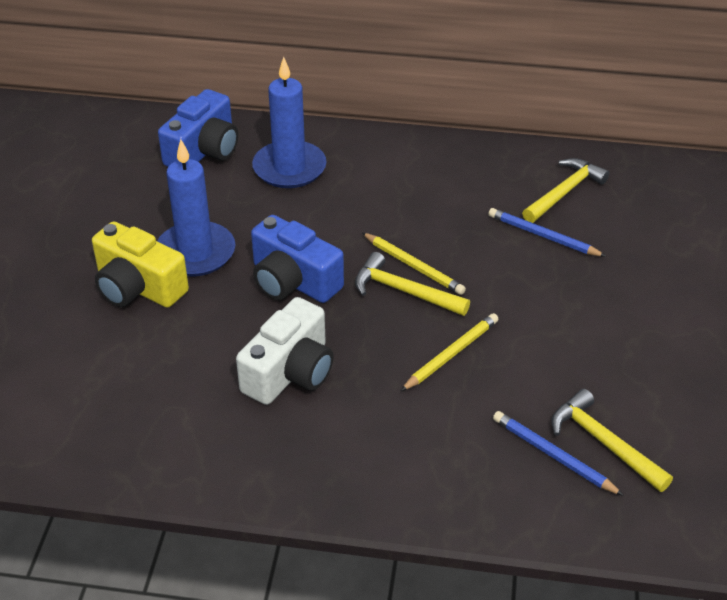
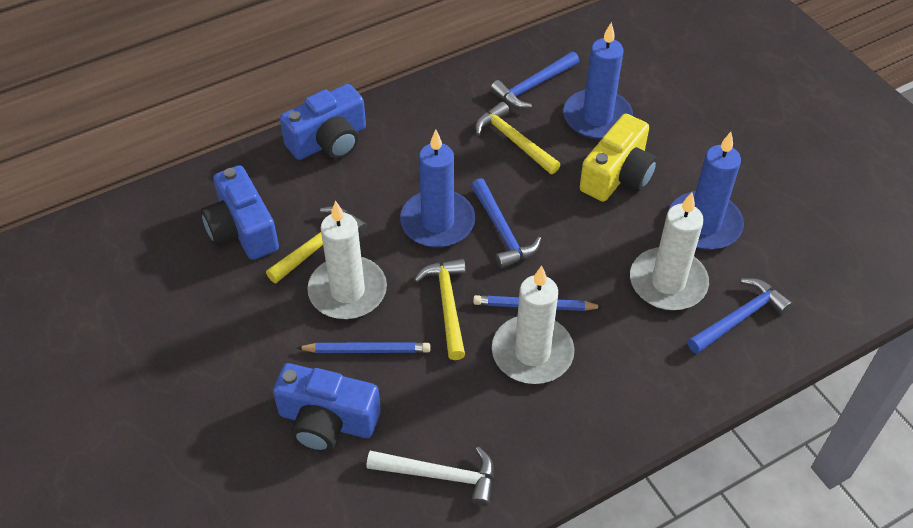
blue camera: [158,89,238,167] [251,215,344,303] = 2 -> [201,165,279,260] [273,363,381,452] [280,84,366,160] = 3
blue candle: [157,139,235,276] [252,57,327,188] = 2 -> [400,130,475,248] [563,22,633,139] [669,132,744,250] = 3
blue hammer: none = 0 -> [471,178,541,269] [490,52,579,108] [688,278,792,354] = 3
white camera: [236,297,334,405] = 1 -> none = 0
white candle: none = 0 -> [307,201,387,319] [492,266,574,384] [630,192,709,310] = 3
white hammer: none = 0 -> [367,447,494,506] = 1
yellow pencil: [362,233,466,295] [401,313,499,391] = 2 -> none = 0

